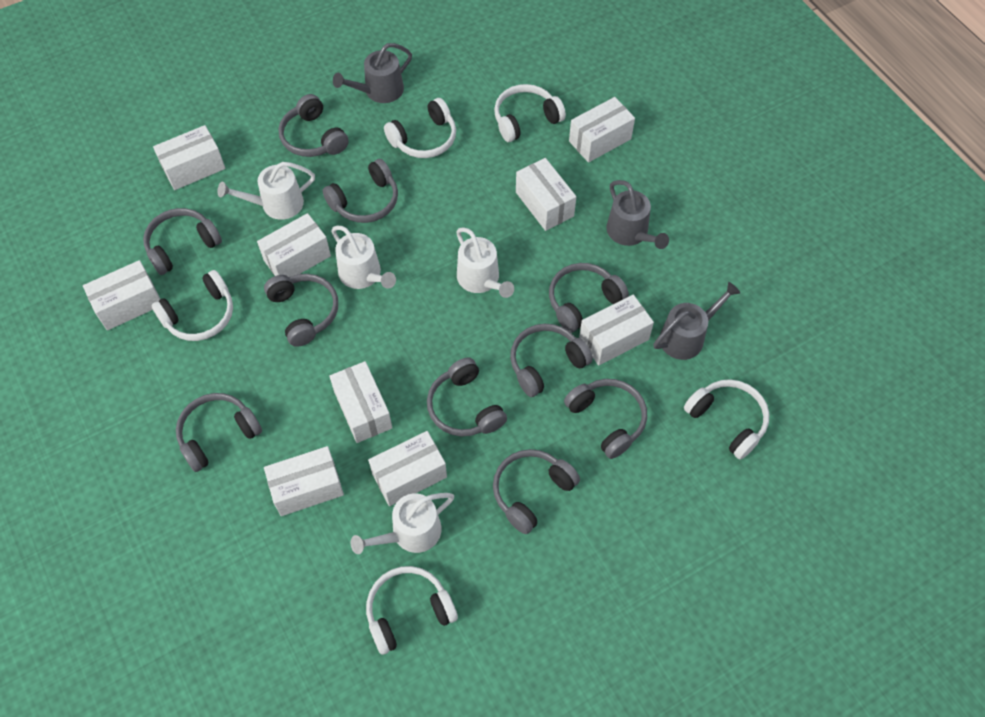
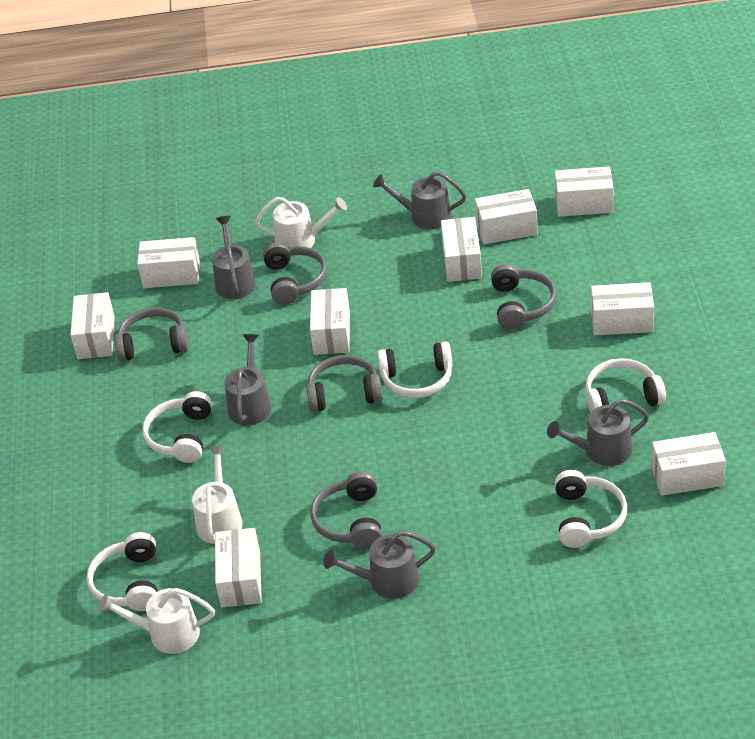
grey headphones: [143,208,222,275] [176,393,262,472] [264,274,338,347] [278,94,349,157] [323,159,398,223] [427,357,507,437] [493,449,580,534] [510,324,593,397] [549,263,629,333] [564,379,647,459] = 10 -> [115,307,189,361] [263,242,327,305] [306,355,383,412] [310,471,382,548] [491,264,556,330] = 5
grey watering can: [333,43,412,103] [607,180,669,249] [654,282,741,360] = 3 -> [212,216,256,299] [225,334,272,425] [323,531,436,599] [373,171,467,230] [547,399,649,466] = 5
white watering can: [218,162,315,220] [331,226,396,289] [351,493,454,554] [456,227,514,298] = 4 -> [98,588,215,654] [192,446,243,544] [255,197,347,248] = 3

